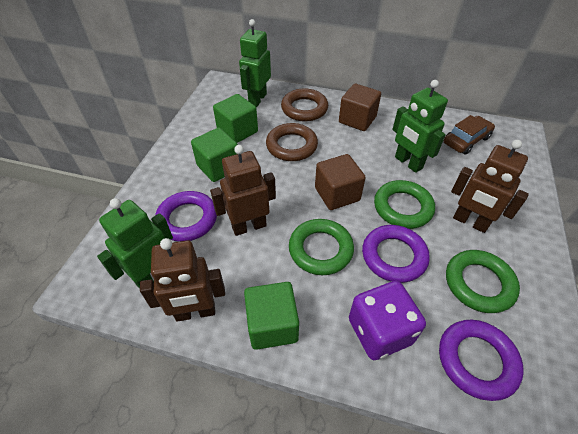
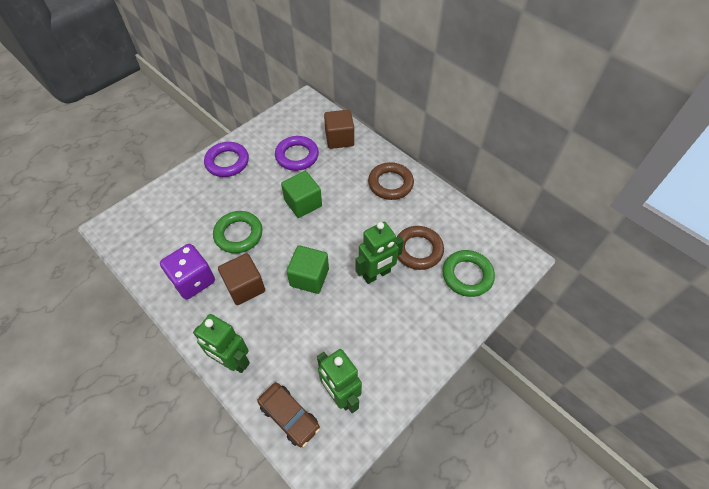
brown robot: [140,238,225,322] [210,145,276,236] [451,140,529,233] = 3 -> none = 0
green cube: [191,127,238,182] [213,94,258,143] [244,282,299,350] = 3 -> [281,171,322,218] [286,245,329,294] = 2
green ring: [289,219,354,275] [374,180,435,229] [446,250,520,313] = 3 -> [213,211,263,253] [442,250,495,297] = 2
purple ring: [155,191,217,242] [362,225,430,283] [439,320,524,401] = 3 -> [204,142,249,177] [275,136,319,171] = 2

